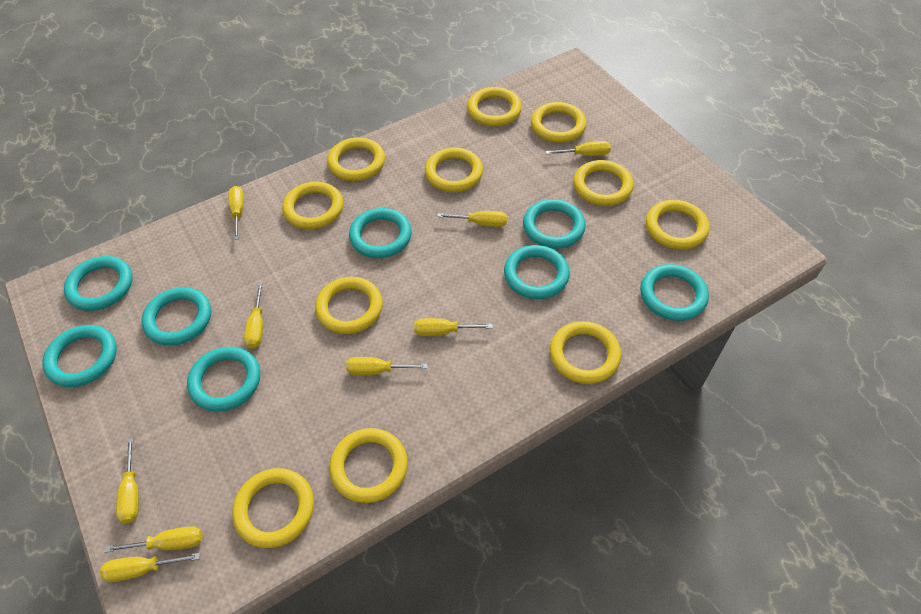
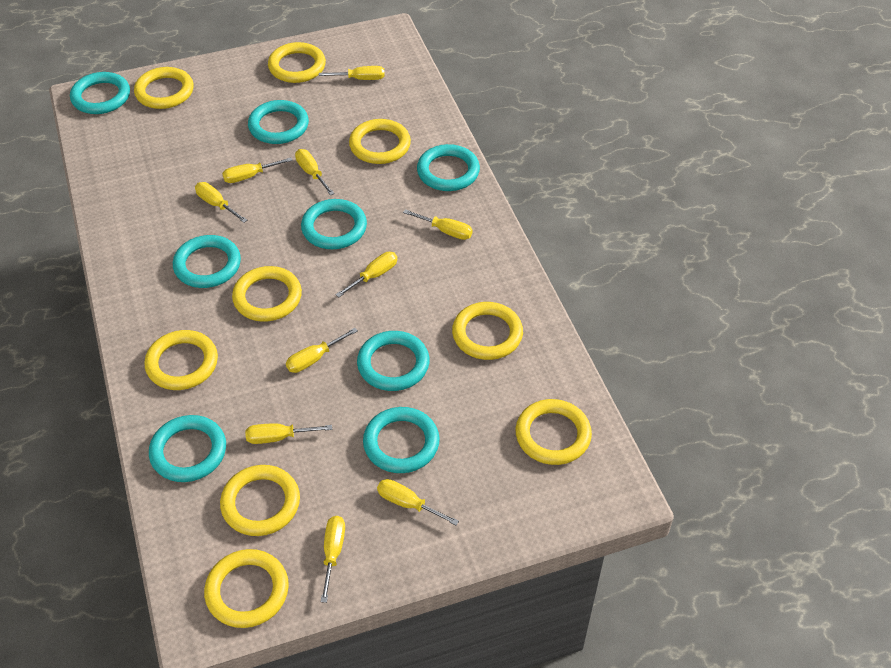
yellow ring: [232,468,314,548] [282,182,343,229] [315,277,383,334] [327,137,385,181] [329,428,408,503] [425,147,483,192] [467,87,522,126] [531,102,586,143] [550,321,621,384] [573,160,634,206] [646,200,710,250] = 11 -> [134,67,194,109] [144,330,218,390] [204,549,289,628] [220,465,300,536] [232,266,302,322] [268,42,326,83] [349,119,411,164] [452,302,523,360] [516,399,592,465] = 9
yellow screwdriver: [100,553,200,582] [105,526,203,553] [116,438,139,523] [228,186,244,240] [244,283,263,349] [346,357,428,375] [414,318,493,336] [437,211,507,227] [545,141,611,156] = 9 -> [195,182,247,223] [222,158,293,183] [245,423,332,444] [286,328,358,373] [295,149,335,195] [319,66,385,80] [321,516,345,603] [335,252,397,297] [377,479,459,525] [403,209,473,240] = 10

